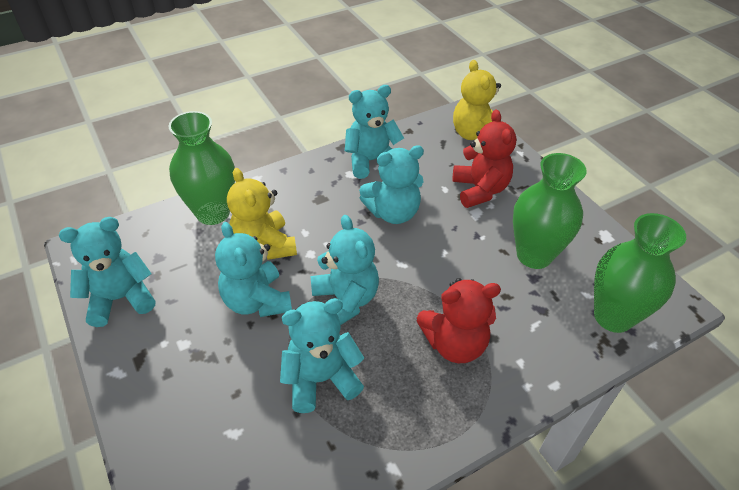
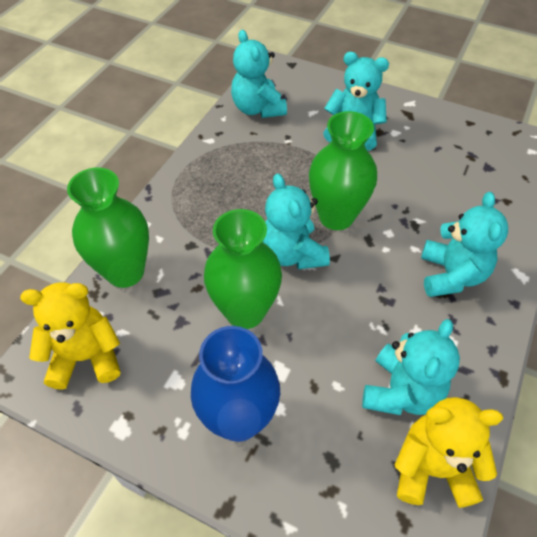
blue vase: none = 0 -> [191,326,280,442] = 1
red teddy bear: [417,278,501,363] [453,109,516,208] = 2 -> none = 0
turquoise teddy bear: [59,217,156,327] [215,222,292,317] [280,298,364,413] [311,215,379,325] [345,85,404,179] [359,145,424,224] = 6 -> [231,30,287,118] [262,174,330,269] [323,52,389,151] [362,319,460,415] [421,192,508,297] = 5

